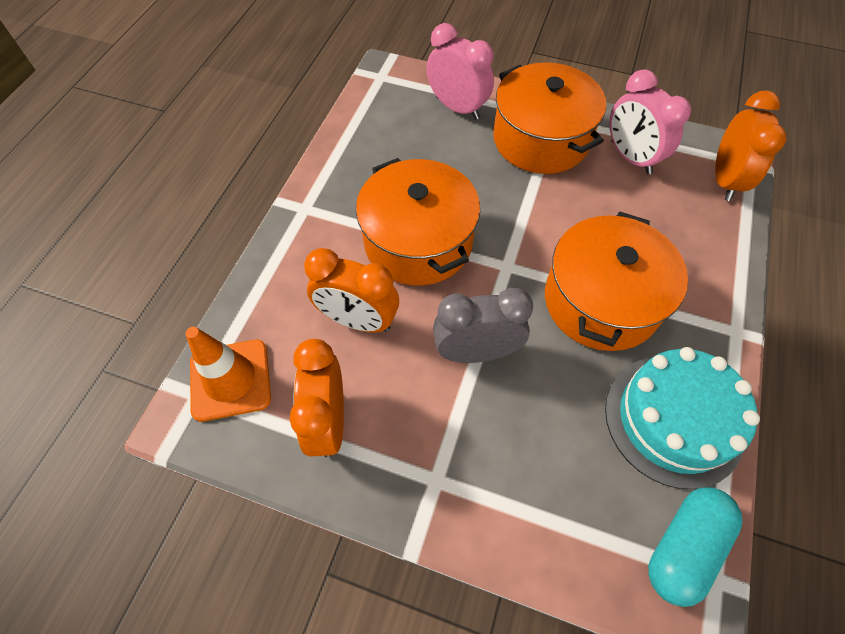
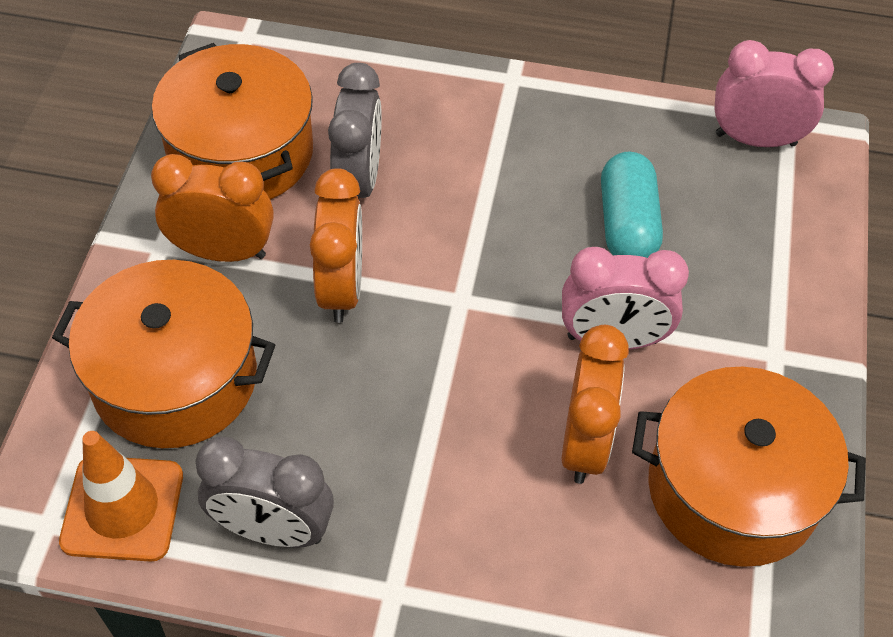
grey clock: [433,288,533,363] = 1 -> [195,437,334,548] [328,63,382,199] = 2
turquoise cake: [605,347,760,489] = 1 -> none = 0

